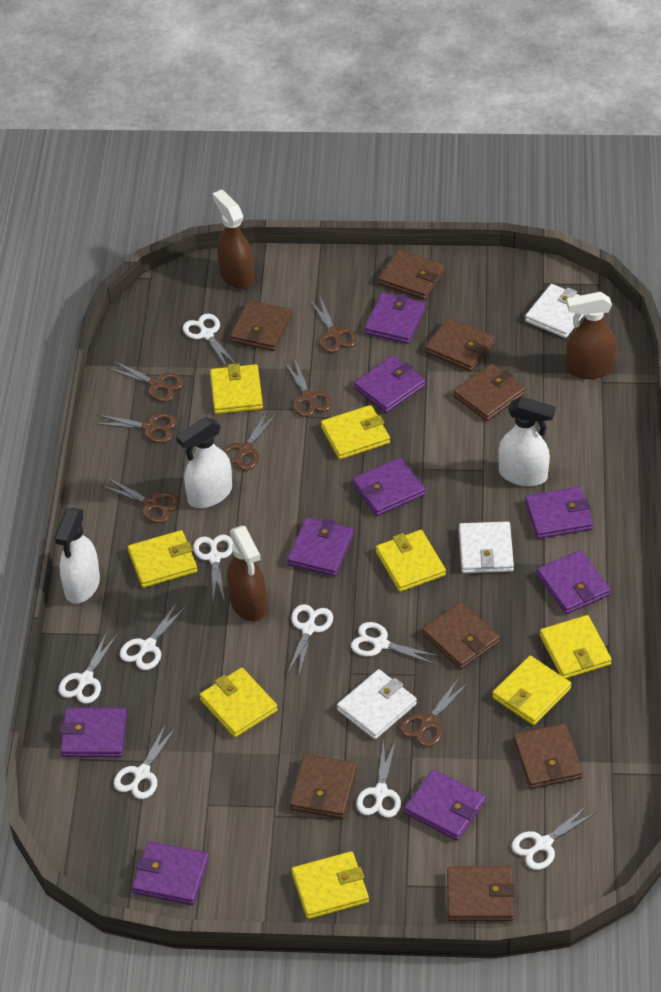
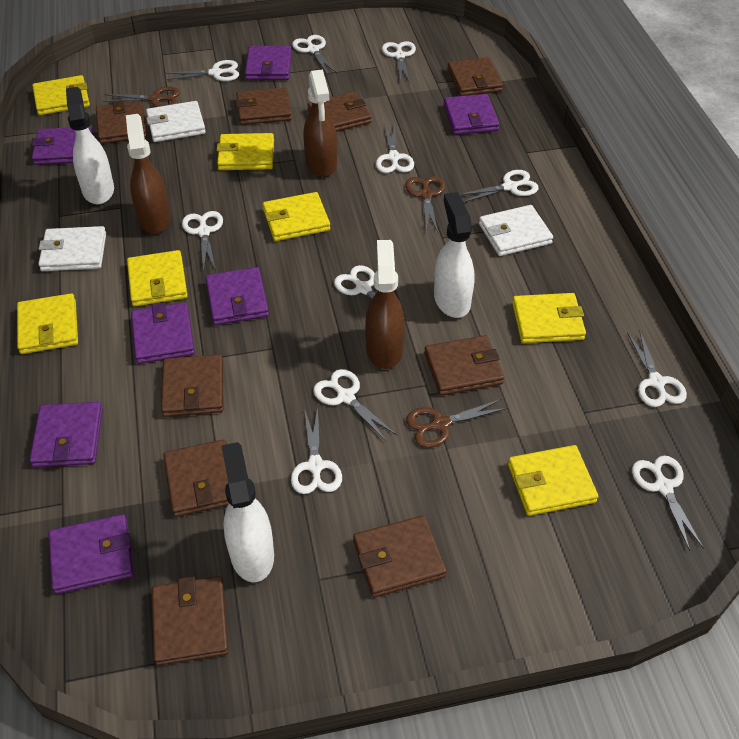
brown scissors: [94,413,177,443] [100,478,180,524] [107,361,184,402] [222,410,278,470] [284,358,332,417] [310,295,357,353] [400,678,469,747] = 7 -> [103,86,180,107] [405,176,445,232] [406,399,508,448] = 3
brown wallet: [230,300,292,351] [290,754,357,819] [378,250,445,300] [422,602,500,669] [425,318,494,372] [447,866,515,921] [453,363,525,421] [513,723,583,789] = 8 -> [96,100,147,144] [152,576,229,666] [161,354,223,417] [163,439,229,517] [236,87,292,125] [307,92,371,132] [353,515,447,597] [424,335,504,396] [448,57,503,96] = 9
purple wallet: [60,708,127,757] [132,841,209,905] [287,517,354,576] [352,457,425,516] [354,356,425,413] [364,292,425,344] [404,769,486,841] [525,487,593,539] [537,550,611,614] = 9 -> [29,402,103,467] [32,127,93,165] [48,514,134,594] [131,302,195,364] [205,267,269,325] [245,46,292,80] [444,94,499,135] = 7
white scissors: [58,632,117,704] [114,724,177,799] [120,603,187,670] [183,314,236,367] [193,534,233,602] [287,604,333,675] [351,622,440,665] [356,739,401,818] [511,805,597,870] = 9 -> [165,60,239,81] [182,211,223,272] [291,408,342,494] [292,35,337,75] [313,369,397,441] [334,265,408,321] [376,123,414,173] [382,41,416,83] [459,170,539,203] [627,330,687,407] [632,456,704,551] = 11
yellow wallet: [128,530,197,588] [200,668,278,737] [210,363,263,414] [291,851,369,919] [321,405,390,459] [376,530,446,592] [492,656,571,725] [540,615,612,679] = 8 -> [17,293,78,354] [32,75,90,115] [127,250,188,306] [216,133,274,170] [263,192,330,241] [508,445,598,516] [512,293,586,343] = 7

